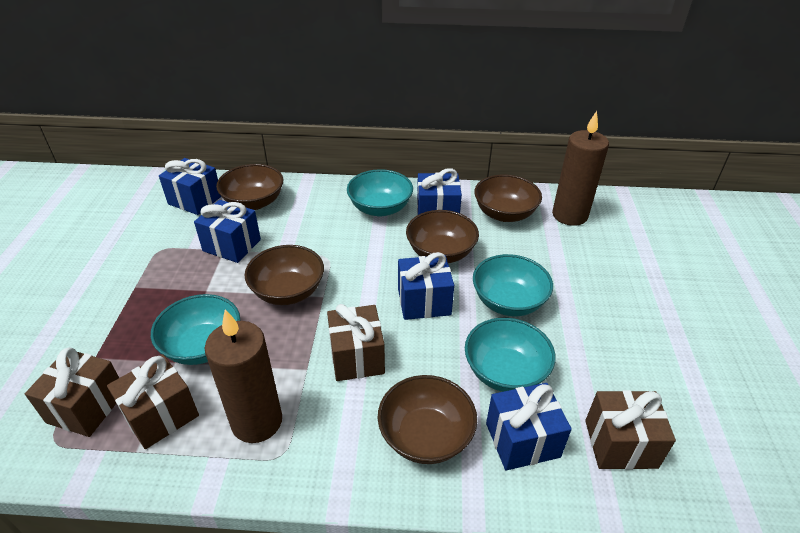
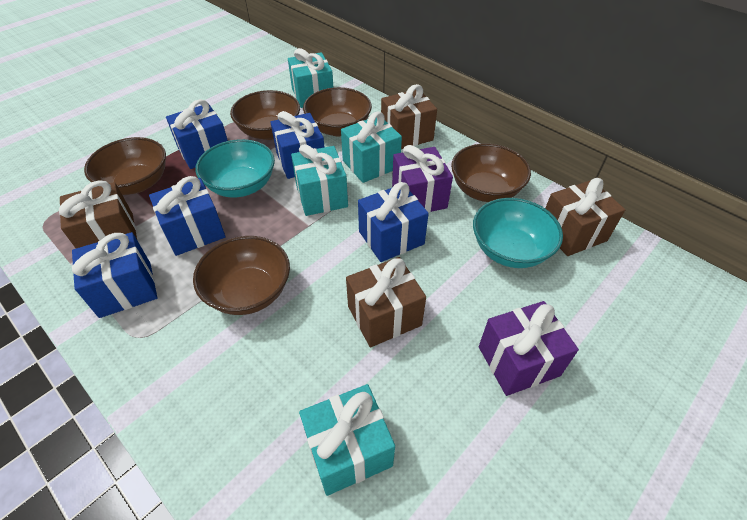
brown candle: [205,309,282,443] [552,111,609,226] = 2 -> none = 0
purple gift: none = 0 -> [392,145,453,213] [479,301,579,396] = 2
turquoise bowl: [151,294,240,365] [347,169,413,217] [465,318,556,392] [473,254,553,316] = 4 -> [195,139,275,197] [473,198,563,268] = 2
turquoise gift: none = 0 -> [288,48,333,108] [291,144,348,216] [299,384,395,496] [341,111,402,183] = 4

